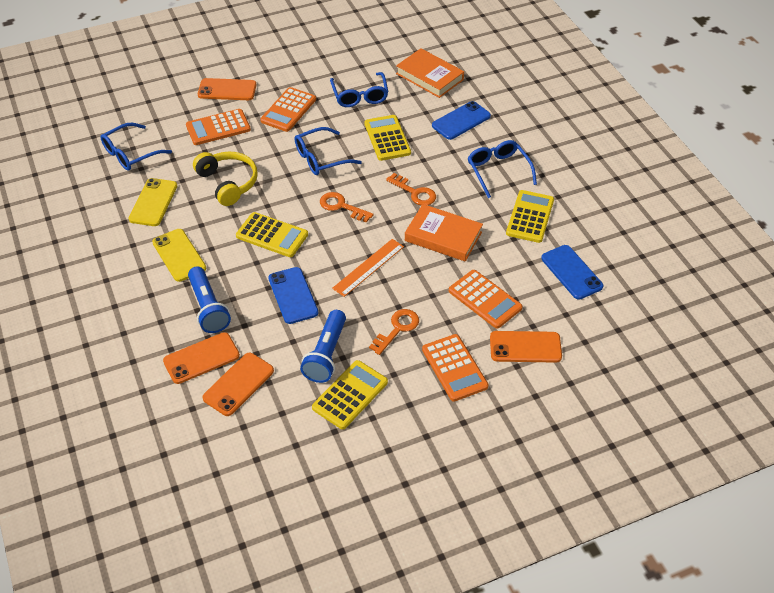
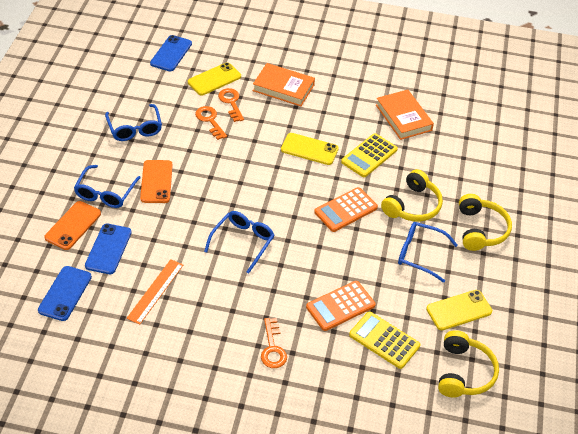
blue flashlight: [188,266,231,333] [300,310,346,383] = 2 -> none = 0
orange calculator: [186,109,251,145] [260,87,316,132] [422,334,489,402] [449,270,522,329] = 4 -> [306,281,376,331] [314,187,378,232] = 2
orange phone: [163,332,240,384] [198,78,256,100] [202,353,274,416] [490,331,562,363] = 4 -> [44,201,101,250] [140,160,173,203] = 2
yellow calculator: [236,212,308,257] [312,360,388,430] [364,115,411,161] [506,190,554,243] = 4 -> [341,133,398,177] [349,311,420,369] = 2
yellow headphones: [193,152,258,206] = 1 -> [381,169,443,222] [438,330,499,398] [459,194,512,251] = 3
yellow phone: [129,178,177,226] [152,229,206,282] = 2 -> [188,62,241,95] [281,133,339,165] [426,290,492,330] = 3

